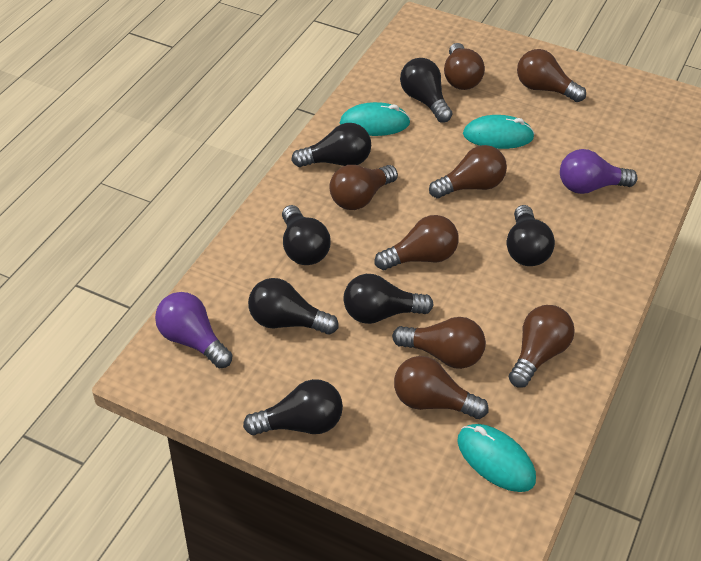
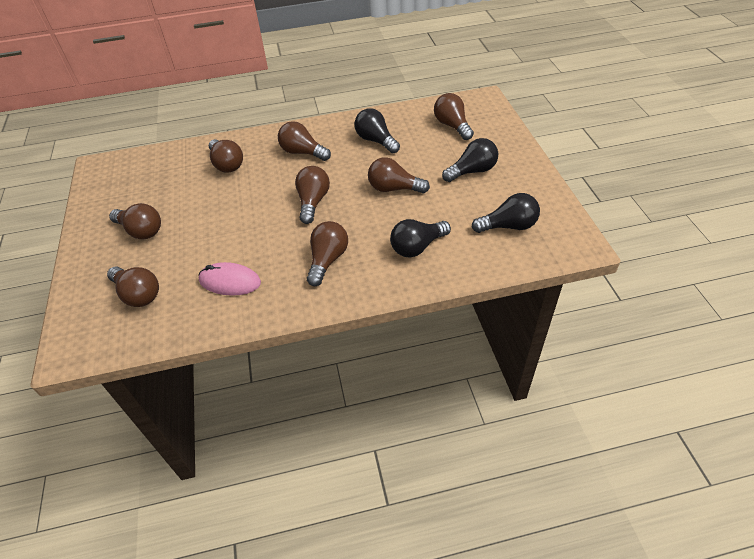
black light bulb: [243,379,343,435] [248,278,339,335] [282,205,331,265] [291,123,371,167] [343,274,433,324] [400,58,452,123] [507,205,555,266] = 7 -> [354,108,400,153] [390,219,451,257] [442,138,498,182] [472,193,540,233] = 4
pink mouse: none = 0 -> [199,262,261,296] = 1
purple light bulb: [155,292,232,368] [560,149,638,194] = 2 -> none = 0
turquoise mouse: [340,102,411,136] [457,424,536,492] [463,115,535,149] = 3 -> none = 0

